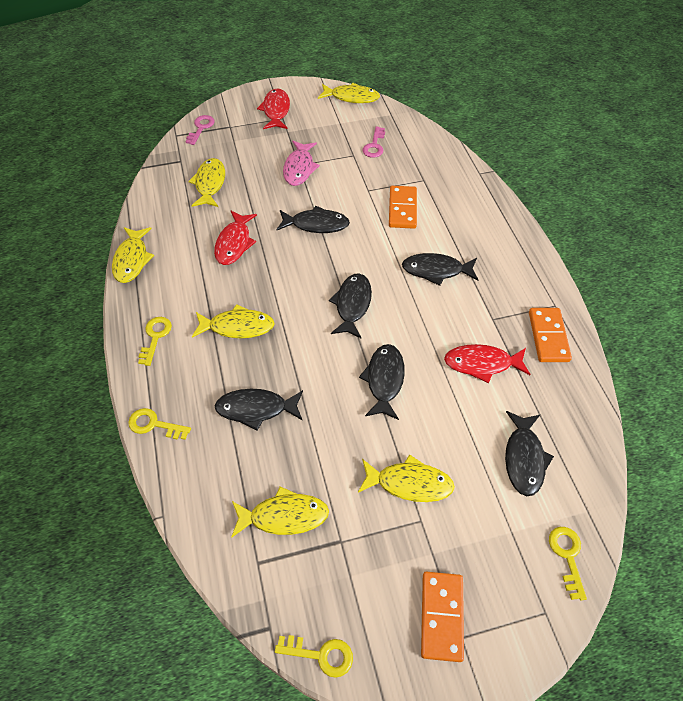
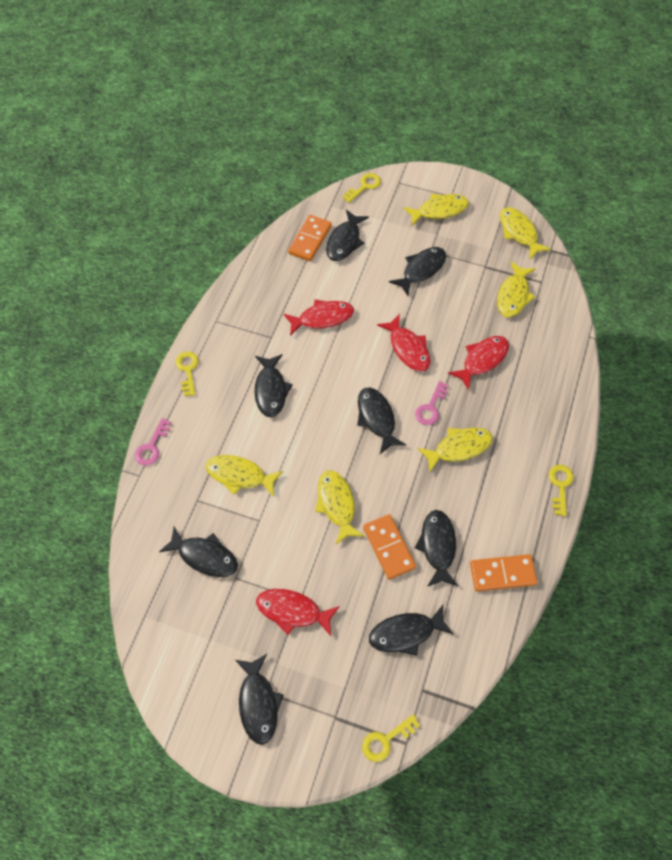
black fish: [215,389,303,431] [276,206,350,233] [329,273,372,339] [359,344,405,420] [402,253,479,286] [505,411,554,496] = 6 -> [159,527,238,577] [235,654,284,745] [254,354,293,417] [326,210,369,261] [357,388,406,454] [369,605,454,656] [389,247,446,296] [415,510,458,587] = 8
pink fish: [283,141,320,186] = 1 -> none = 0
red fish: [214,211,257,265] [257,88,290,129] [444,344,531,383] = 3 -> [256,589,340,636] [284,299,354,336] [377,314,431,371] [448,336,509,390] = 4

